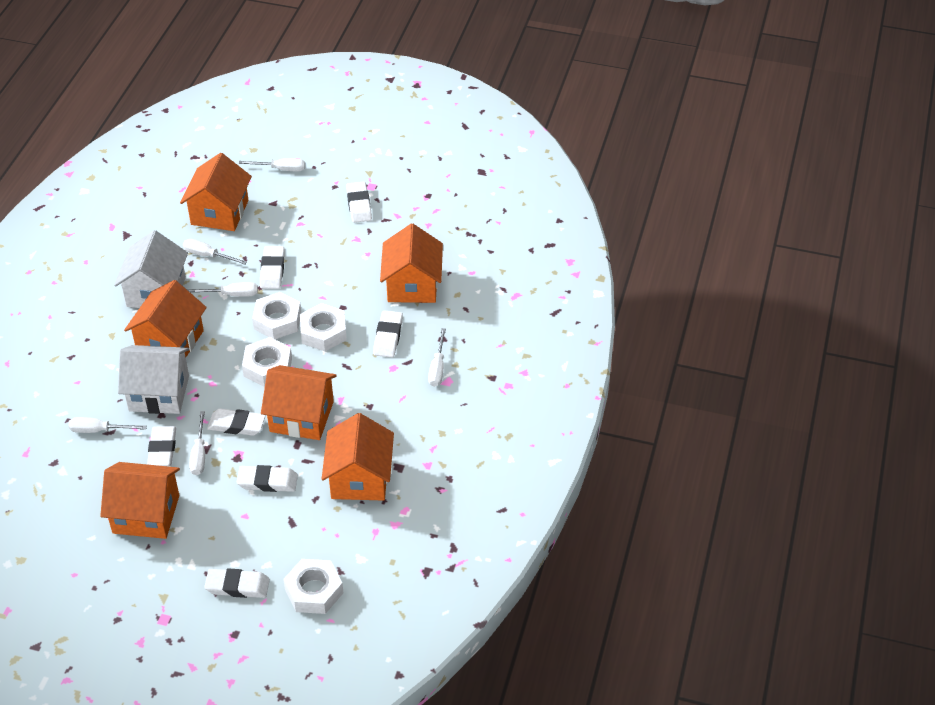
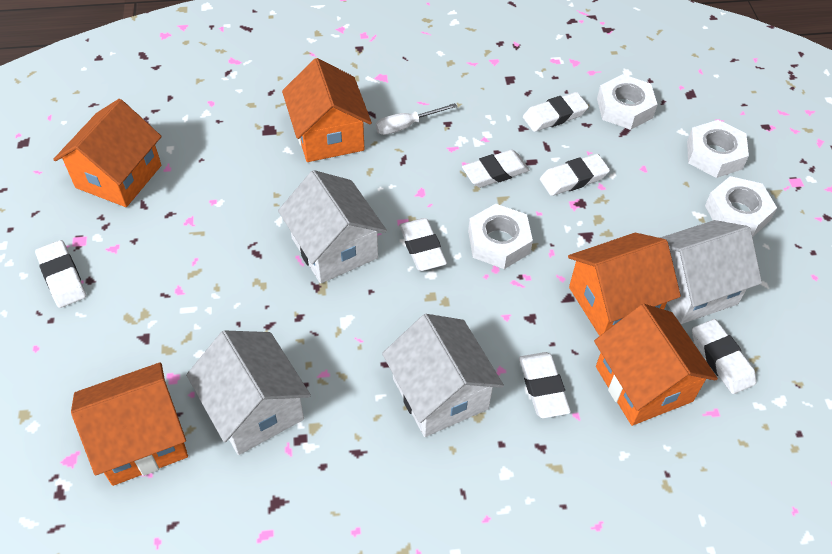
orange house: [100,462,180,539] [124,280,207,357] [180,153,252,231] [261,365,337,440] [322,413,394,501] [380,224,443,303] = 6 -> [53,99,162,207] [71,362,188,486] [282,58,372,162] [568,233,681,336] [594,304,718,426] = 5
white house: [114,230,188,308] [118,345,189,414] = 2 -> [186,330,311,455] [278,170,387,284] [382,314,504,437] [660,220,762,324] = 4
white screwdriver: [68,417,147,433] [183,239,247,265] [187,282,258,297] [189,411,205,475] [239,158,305,171] [428,328,446,387] = 6 -> [375,103,457,135] = 1

